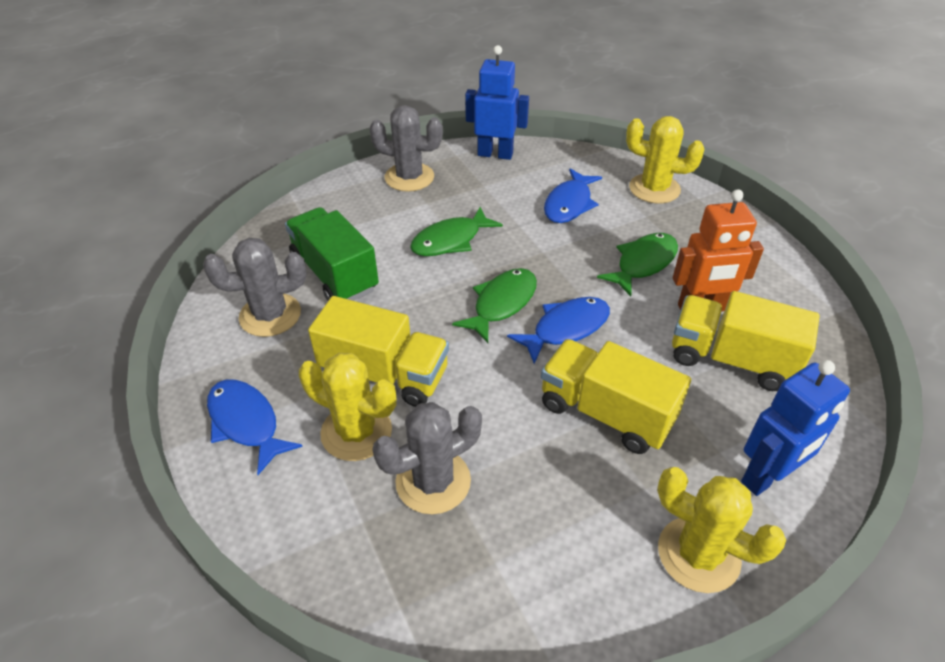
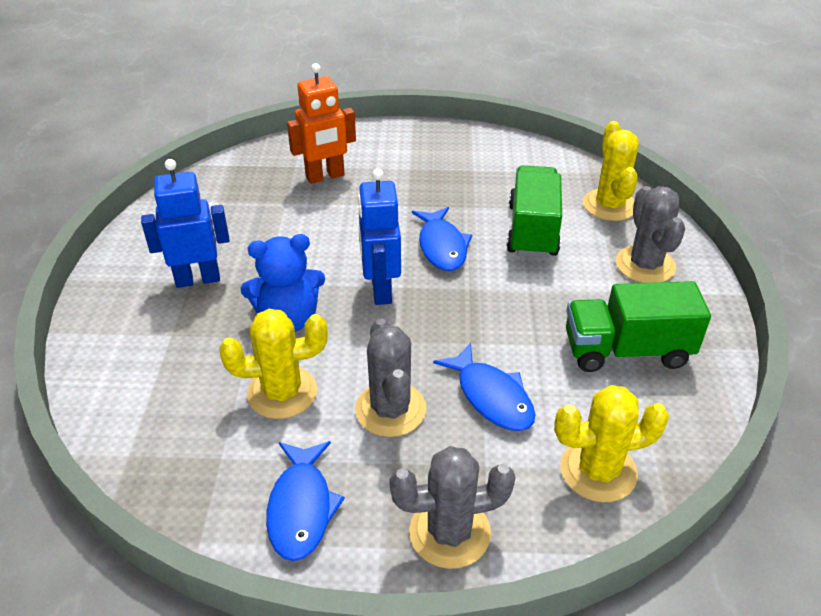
blue teddy bear: none = 0 -> [240,234,325,332] = 1
green fish: [410,207,503,256] [452,268,537,343] [597,233,678,296] = 3 -> none = 0
green truck: [285,207,379,301] = 1 -> [507,165,562,258] [566,281,711,372] = 2
yellow truck: [308,296,449,407] [541,339,691,454] [672,291,820,391] = 3 -> none = 0

